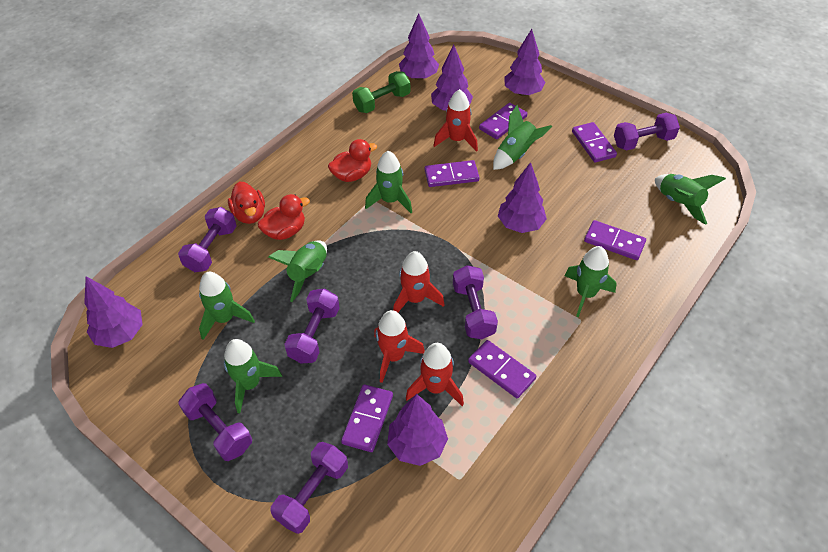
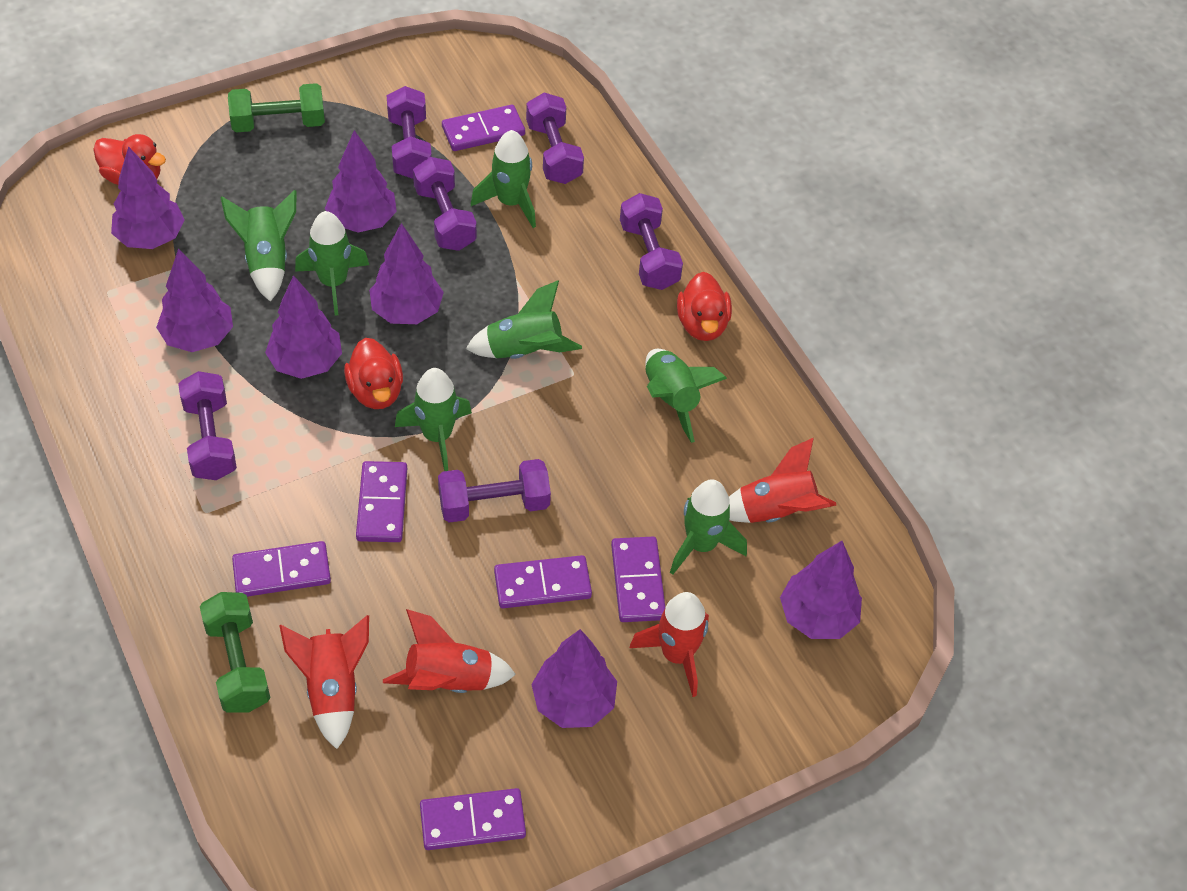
green dumbbell: [352,71,410,113] = 1 -> [200,592,270,713] [228,83,325,132] = 2
purple tree: [84,276,143,348] [387,394,448,466] [399,13,439,80] [431,45,473,110] [498,162,547,233] [504,29,546,96] = 6 -> [111,146,185,249] [156,248,233,352] [265,275,342,379] [325,130,397,233] [369,223,444,324] [531,629,617,728] [780,541,862,639] = 7

